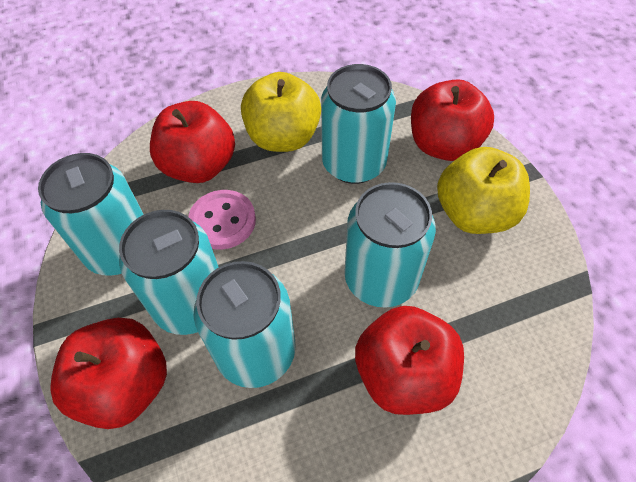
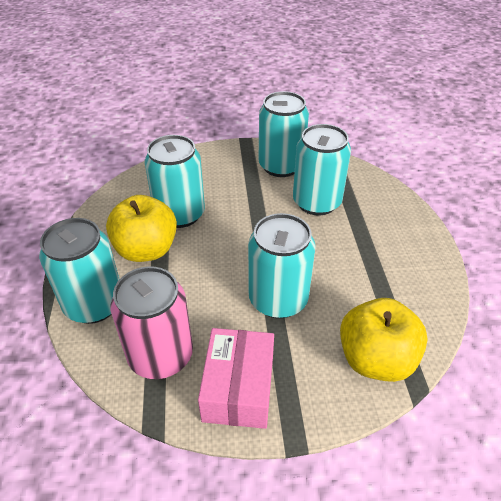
pink box: none = 0 -> [198,328,274,429] = 1
pink button: [188,190,256,249] = 1 -> none = 0
pink can: none = 0 -> [111,266,193,379] = 1
red apple: [50,318,167,429] [150,101,235,183] [355,306,464,415] [411,79,494,161] = 4 -> none = 0

